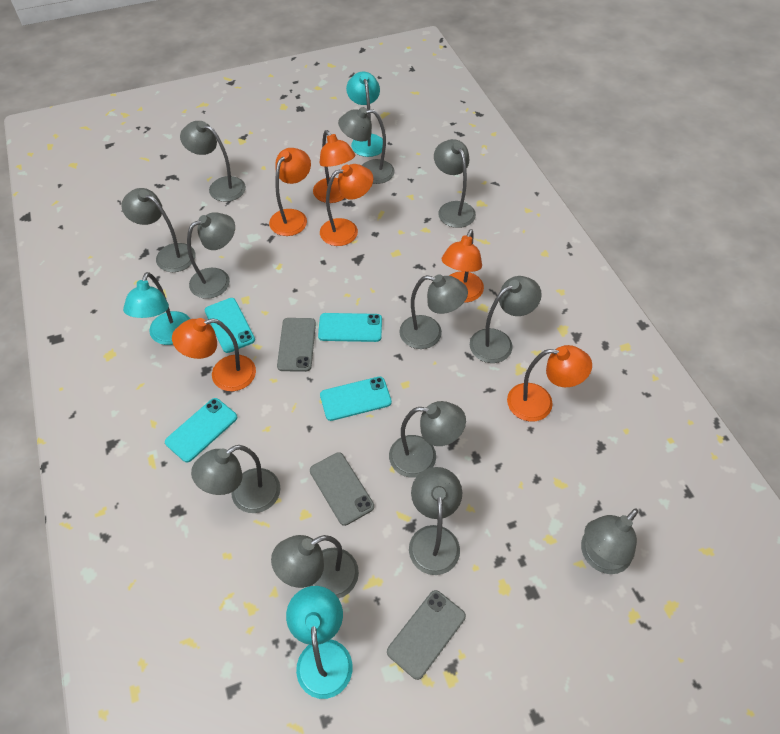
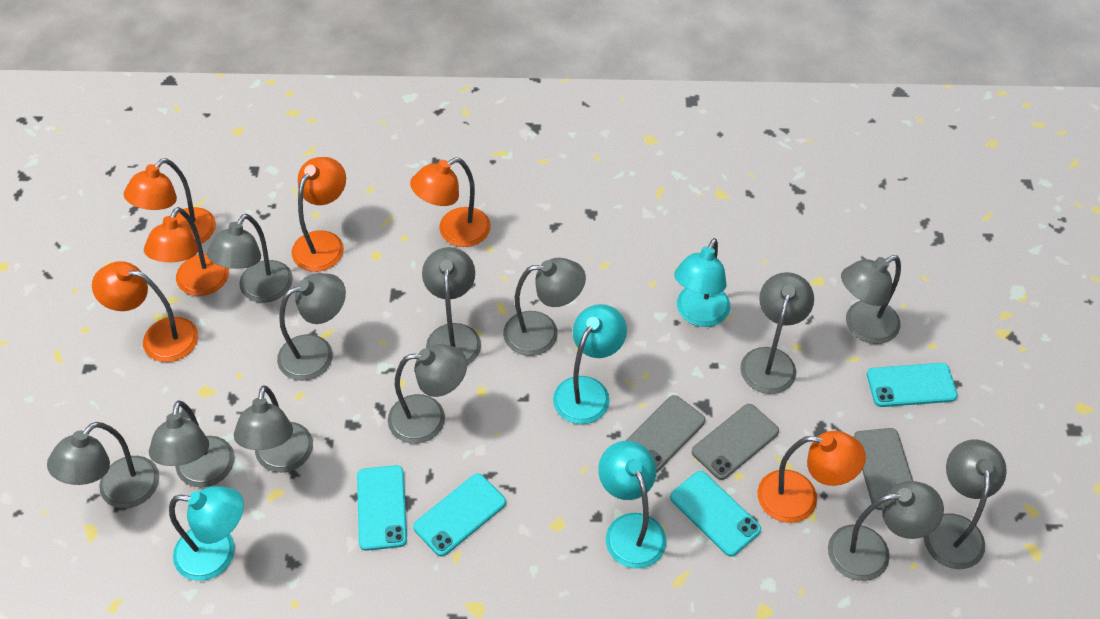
turquoise lamp: [123,272,190,345] [286,586,353,699] [346,72,383,157] = 3 -> [169,486,244,581] [553,304,627,424] [598,441,666,569] [674,238,730,327] = 4

